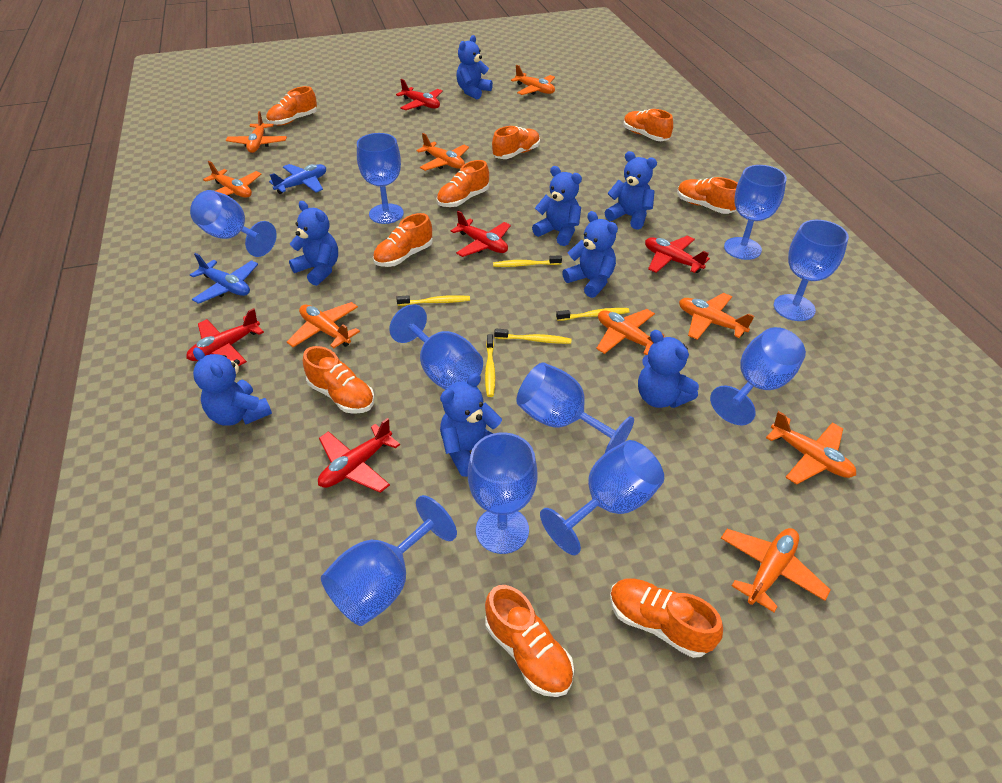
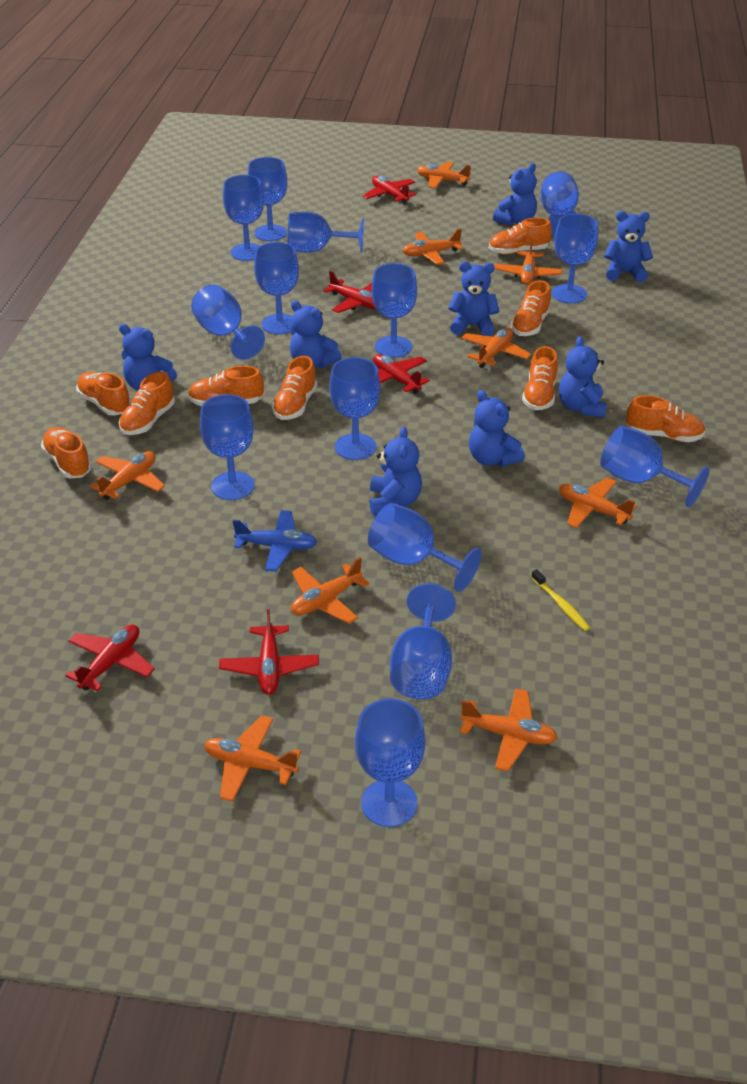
blue goblet: [190,190,277,257] [321,495,457,626] [357,133,404,224] [389,304,483,390] [468,432,538,554] [516,363,634,453] [540,440,664,555] [710,327,806,425] [724,165,787,260] [774,220,849,321] = 10 -> [191,285,265,360] [200,394,255,500] [223,175,264,261] [248,157,287,241] [254,242,299,334] [288,212,364,253] [329,357,380,460] [355,699,426,827] [368,503,482,592] [371,263,417,358] [390,583,456,700] [540,172,579,237] [552,214,598,303] [600,426,710,507] = 14
blue plane: [190,253,258,304] [269,164,326,194] = 2 -> [233,510,317,572] = 1
yellow toothbrush: [397,295,470,306] [485,334,495,397] [493,255,562,267] [494,329,571,344] [556,308,630,321] = 5 -> [531,569,590,631] = 1

